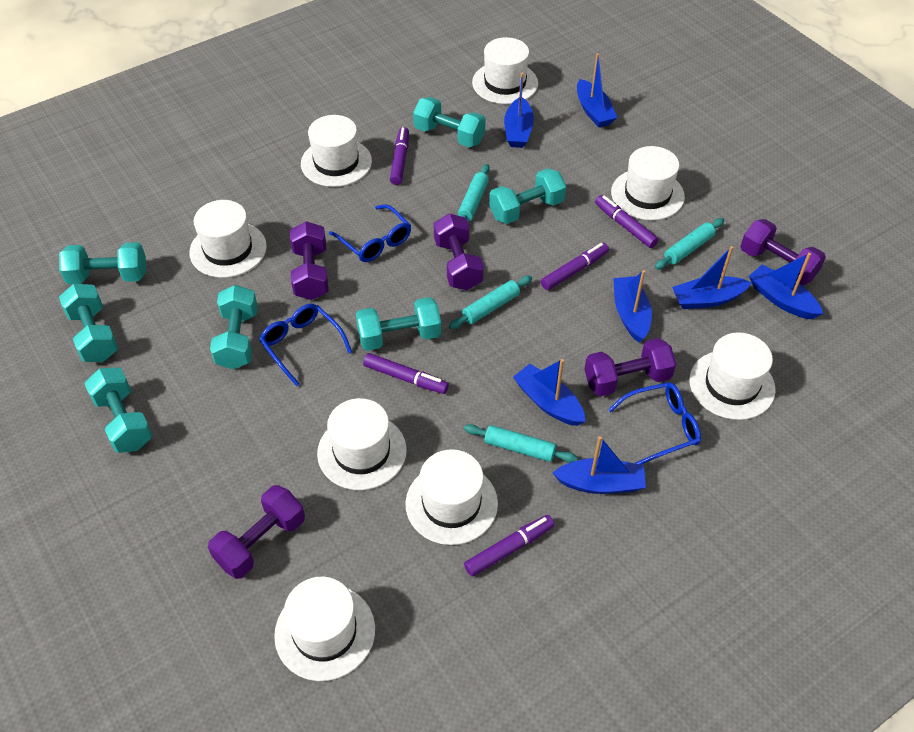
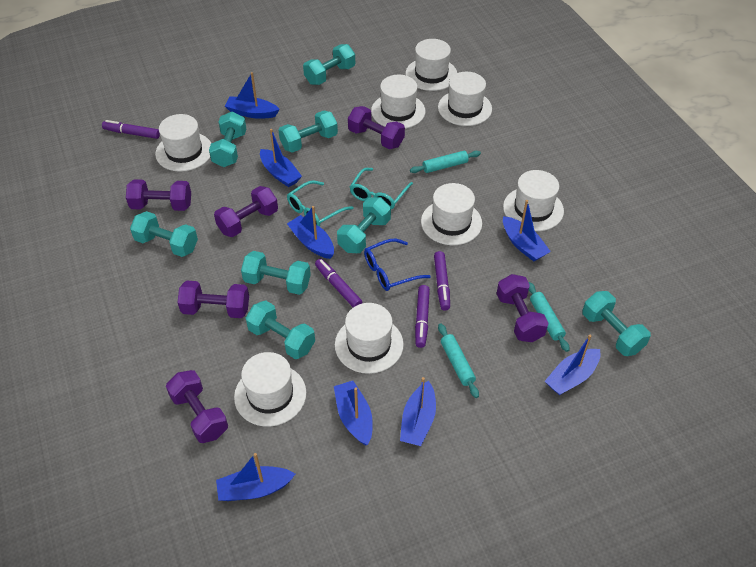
blue boat: [504,73,534,148] [513,359,585,426] [553,436,646,494] [577,53,617,127] [613,270,652,342] [672,246,752,309] [749,253,823,319] = 7 -> [216,453,295,501] [225,72,280,119] [260,129,302,187] [287,206,334,259] [334,381,373,445] [400,377,436,446] [503,200,551,262] [545,335,601,395] = 8
blue glasses: [259,303,352,386] [329,204,411,262] [608,382,701,465] = 3 -> [364,239,431,291] = 1
purple dumbbell: [208,485,305,579] [290,221,329,300] [434,214,484,290] [584,338,676,396] [740,219,826,285] = 5 -> [126,179,191,211] [166,370,228,443] [177,281,249,318] [214,186,278,237] [348,106,405,149] [497,274,548,342] = 6
purple marker: [363,353,449,394] [390,127,409,185] [464,515,554,577] [541,243,609,290] [595,195,659,248] = 5 -> [102,120,160,139] [315,259,362,307] [415,285,430,348] [434,251,450,311] = 4
turquoise dumbbell: [59,242,146,284] [59,284,118,362] [84,367,153,453] [210,285,258,370] [356,297,441,351] [413,97,485,147] [489,168,566,224] = 7 -> [130,211,198,257] [209,112,246,167] [241,251,311,295] [246,300,315,359] [278,111,338,153] [303,44,355,85] [337,197,391,253] [582,291,651,356] = 8
turquoise glasses: none = 0 -> [287,180,353,226] [350,168,413,209] = 2
turquoise rolling pin: [449,276,532,329] [458,164,490,221] [464,424,577,463] [655,218,724,269] = 4 -> [410,151,481,173] [438,323,479,398] [528,282,569,352] = 3

